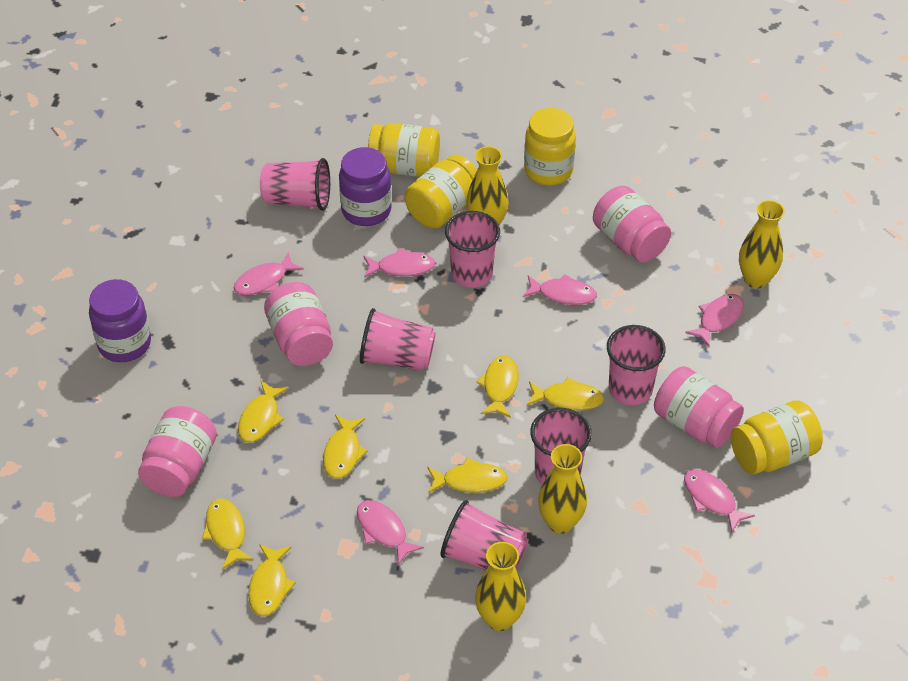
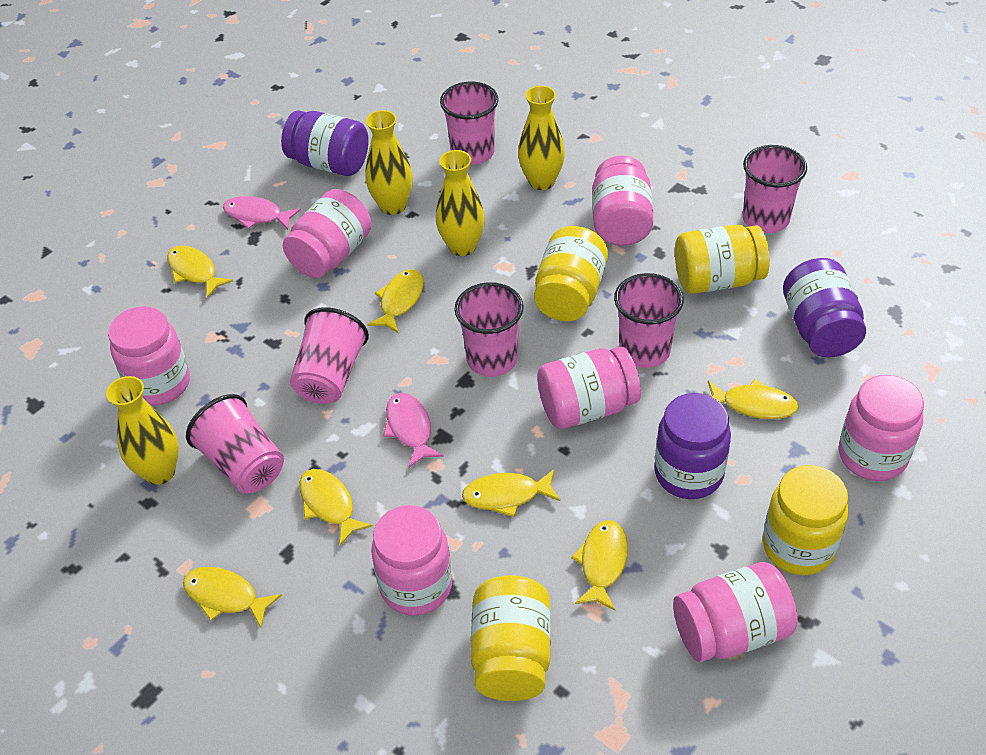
pink fish: [234,252,304,295] [357,500,424,566] [364,248,435,278] [523,274,597,305] [684,469,755,532] [685,294,744,347] = 6 -> [223,196,301,230] [383,393,444,468] = 2
pink jar: [138,406,217,497] [264,282,333,366] [593,186,671,262] [654,366,744,448] = 4 -> [108,306,190,406] [283,189,372,278] [371,505,452,616] [537,347,641,429] [592,156,654,246] [673,562,798,662] [839,375,924,481] = 7
purple jar: [89,279,151,362] [339,147,392,226] = 2 -> [281,110,369,176] [654,393,731,499] [783,258,866,358] = 3

